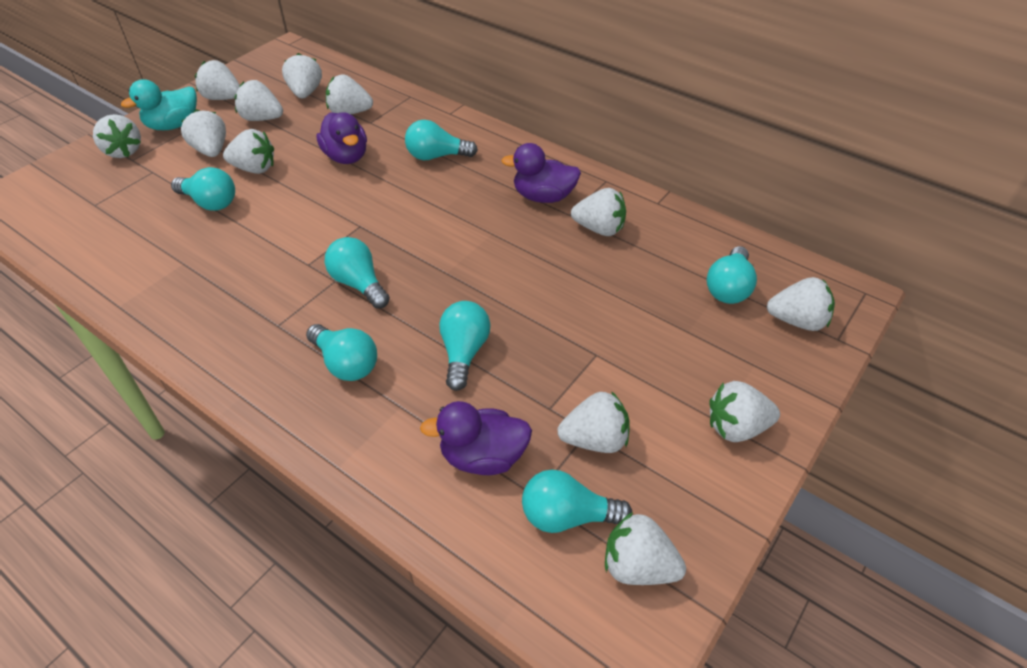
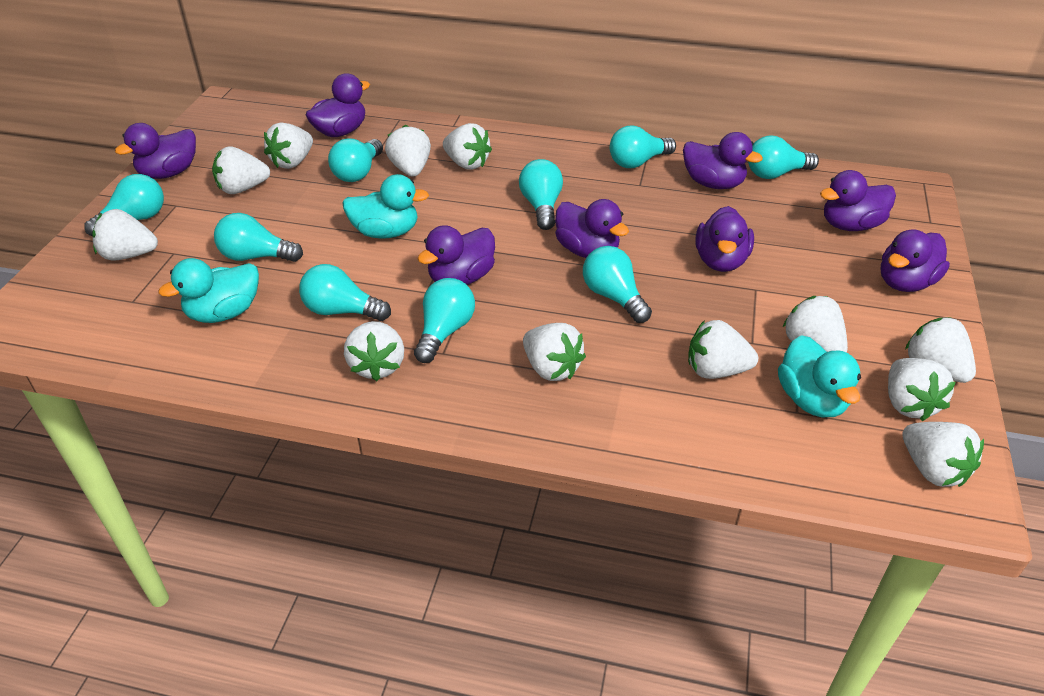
purple duck: [316,112,367,164] [420,401,532,475] [501,143,581,203] = 3 -> [115,123,196,179] [306,73,370,137] [418,225,495,285] [555,199,629,258] [683,132,763,189] [696,206,754,272] [820,170,896,231] [880,229,950,292] = 8
turquoise duck: [121,79,197,130] = 1 -> [158,258,259,323] [343,174,429,239] [778,335,861,417] = 3
turquoise light bulb: [171,167,235,211] [306,324,377,381] [325,237,390,309] [405,120,478,160] [439,301,491,391] [522,469,633,533] [707,246,757,304] = 7 -> [85,174,164,236] [214,213,303,262] [299,264,391,321] [328,139,383,182] [414,278,475,363] [519,159,563,230] [583,246,652,323] [610,125,676,168] [748,136,819,179] = 9

